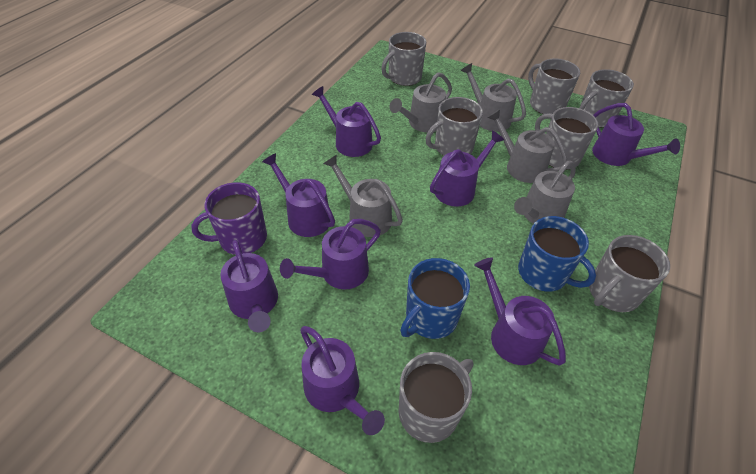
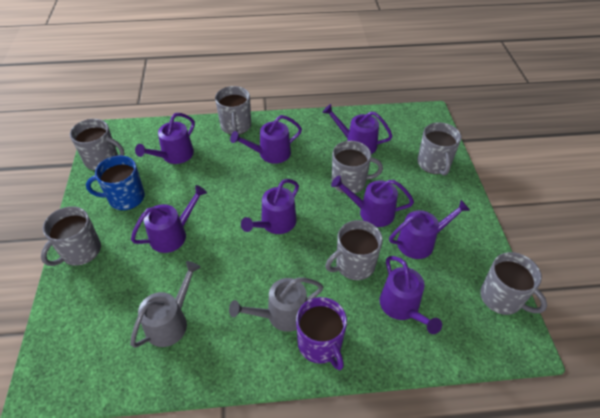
blue mug: [400,258,470,339] [518,216,596,292] = 2 -> [86,156,145,210] = 1
grey watering can: [323,154,403,237] [389,72,452,132] [460,63,526,132] [487,109,567,183] [514,161,576,224] = 5 -> [130,261,201,348] [229,278,324,332] = 2

